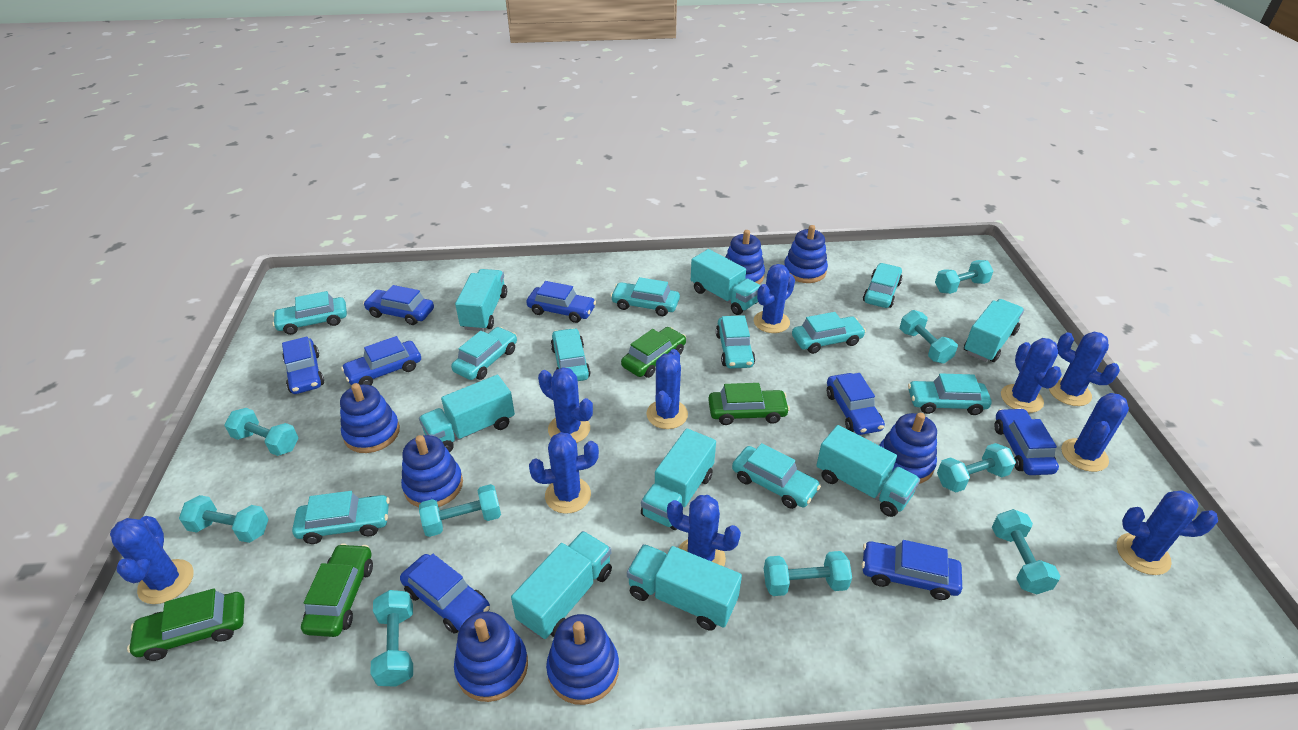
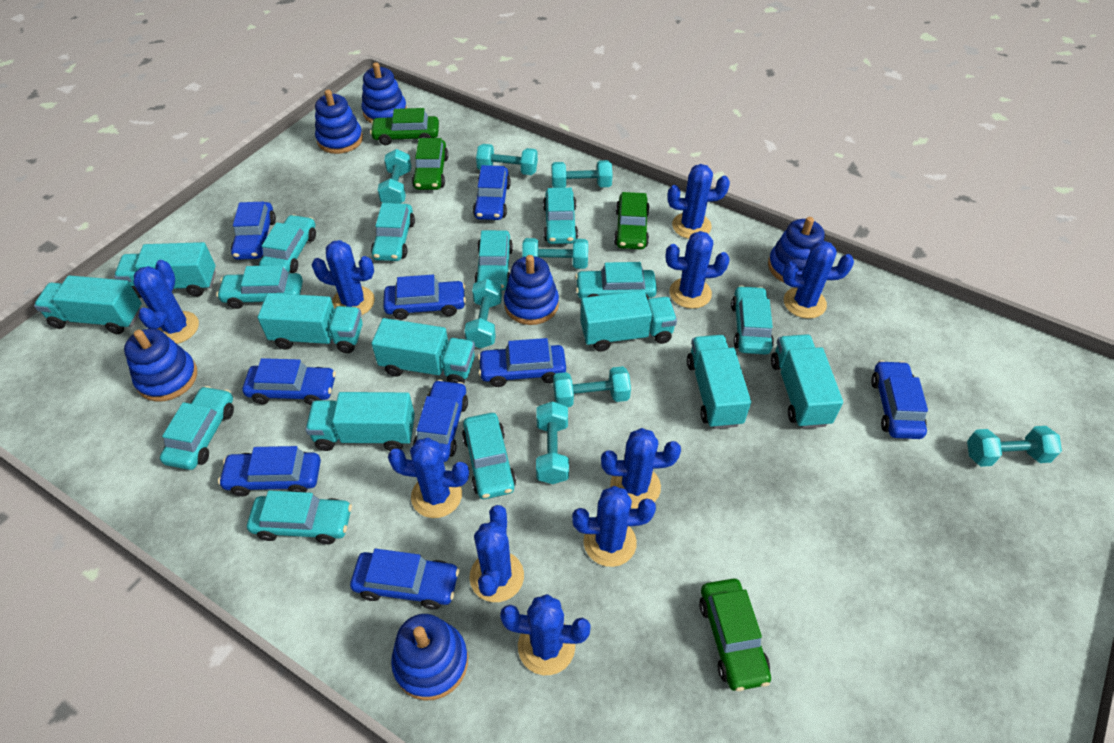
blue car: [282,337,324,394] [341,336,421,385] [363,285,434,325] [400,554,490,634] [526,281,596,323] [827,373,885,435] [862,540,962,600] [994,408,1059,475] = 8 -> [218,446,321,496] [231,202,276,260] [242,358,336,405] [350,549,459,610] [383,275,466,320] [413,380,468,462] [473,165,511,220] [478,338,566,387] [871,360,928,439] = 9
blue stacking toy: [340,383,400,453] [401,435,463,507] [454,611,528,702] [546,614,619,705] [725,230,765,284] [784,225,828,283] [879,413,937,484] = 7 -> [124,329,197,402] [315,90,363,154] [361,62,407,123] [391,614,468,701] [504,255,559,325] [768,217,825,283] = 6
turquoise dumbbell: [179,495,269,543] [225,408,299,456] [370,590,413,687] [419,484,501,537] [764,551,852,596] [900,310,958,364] [935,260,993,294] [937,443,1016,493] [992,509,1060,594] = 9 -> [378,149,411,204] [464,279,502,348] [476,144,538,175] [522,238,588,269] [536,401,569,484] [552,160,613,188] [553,366,631,407] [967,426,1062,467] = 8

